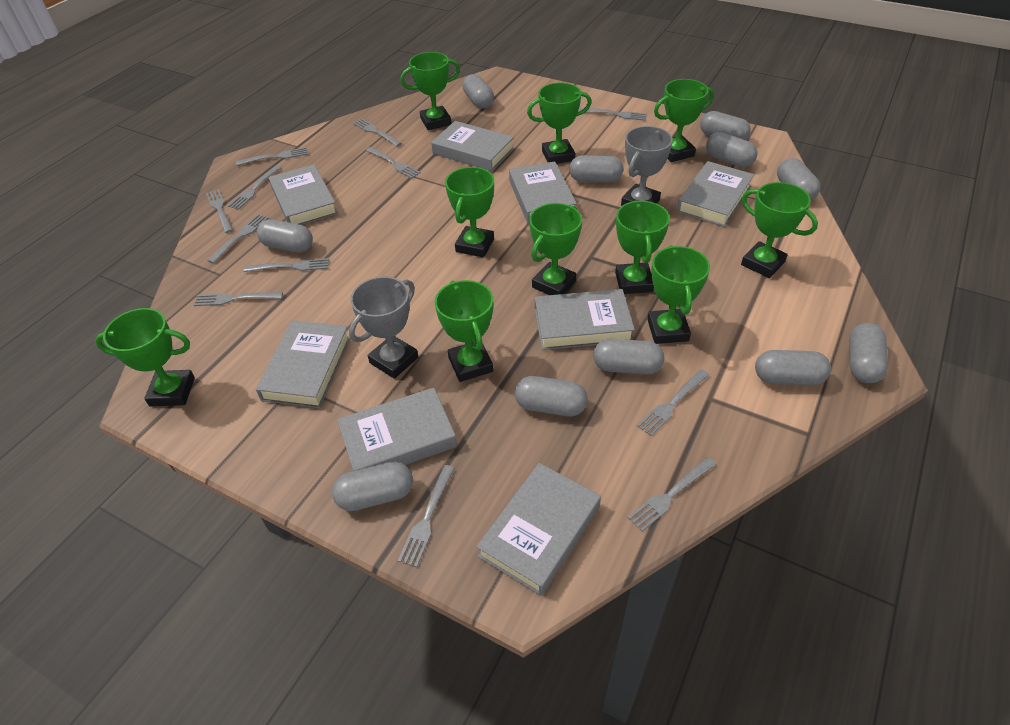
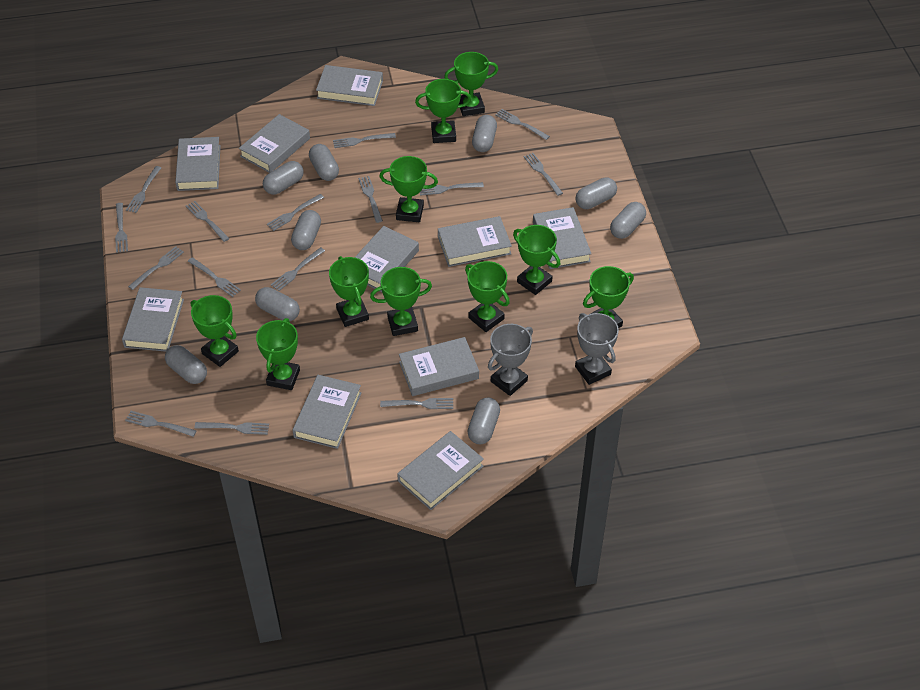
grey book: [256,320,351,408] [269,164,338,225] [337,387,457,471] [431,121,514,171] [476,463,601,596] [509,161,577,224] [535,289,635,350] [677,161,754,227] = 8 -> [122,287,184,352] [175,137,221,191] [239,114,310,173] [293,375,361,449] [316,65,383,106] [355,226,419,292] [397,431,484,510] [399,337,479,396] [438,216,512,267] [533,207,591,269] = 10
grey capsule: [257,219,313,253] [332,462,413,511] [463,74,494,109] [515,376,587,416] [569,155,624,182] [593,339,664,375] [700,111,751,140] [706,132,757,167] [755,350,831,385] [777,158,821,200] [849,323,888,383] = 11 -> [165,345,207,384] [255,287,300,321] [263,161,304,195] [291,210,321,250] [309,144,339,181] [468,397,500,444] [472,115,497,152] [575,177,617,209] [610,202,646,239] = 9
grey fork: [194,292,283,306] [206,189,233,233] [207,214,269,263] [228,165,282,210] [236,147,308,166] [244,258,329,272] [353,118,402,147] [366,147,421,179] [398,465,455,567] [579,108,647,121] [628,457,716,531] [637,369,709,436] = 12 -> [115,203,128,253] [125,411,196,437] [126,166,161,213] [128,246,184,290] [186,201,230,242] [188,257,241,297] [194,422,269,435] [267,194,324,231] [271,247,325,291] [333,133,396,148] [358,176,383,223] [380,398,453,409] [420,182,484,196] [495,109,550,140] [524,153,563,196] = 15

